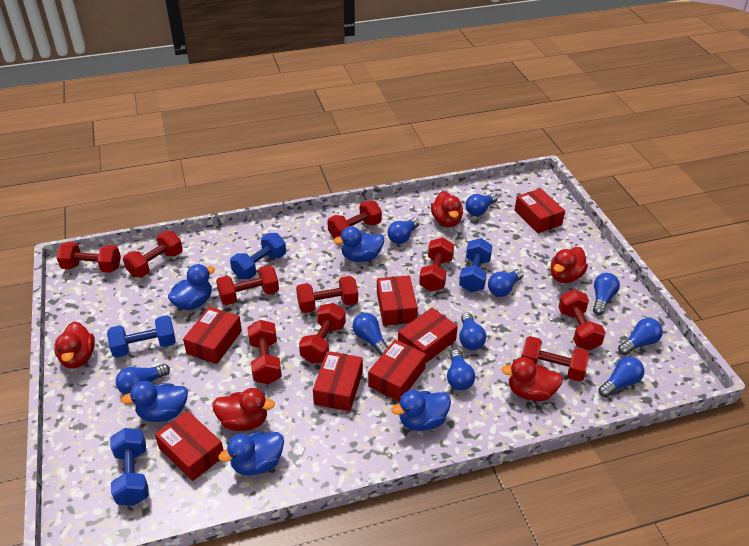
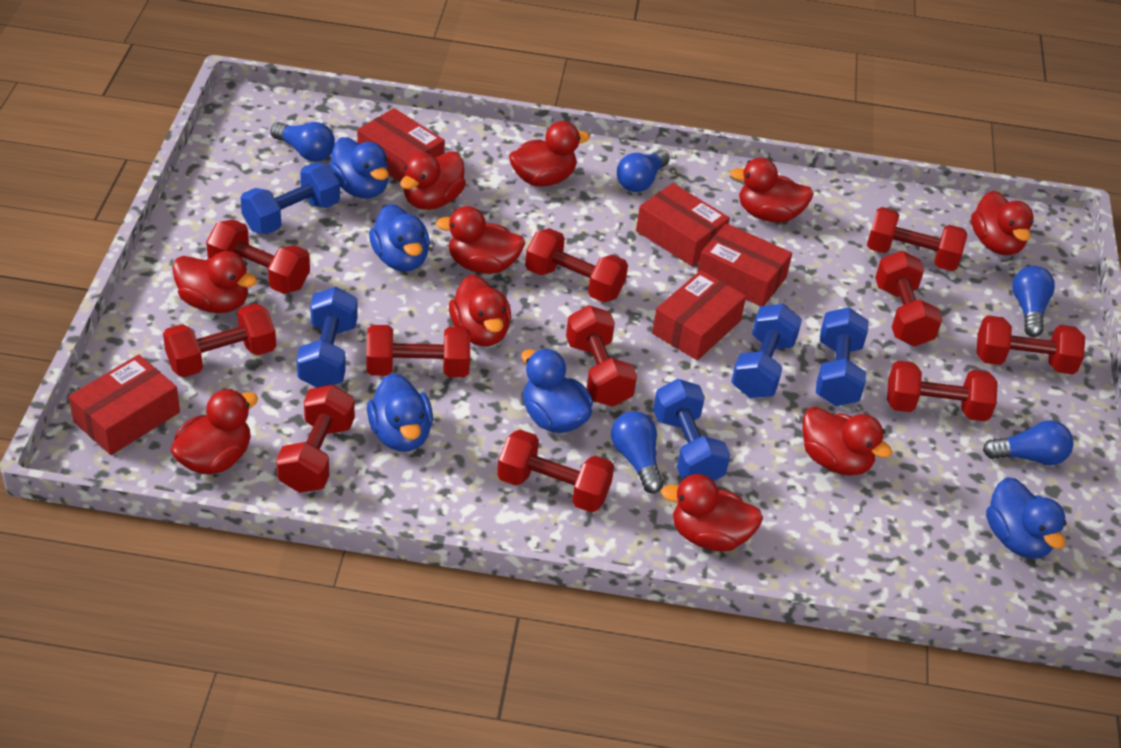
blue dumbbell: [107,315,176,358] [110,428,149,506] [230,233,286,279] [459,238,493,292] = 4 -> [241,163,340,234] [296,287,358,388] [653,379,730,481] [731,304,802,398] [816,307,869,406] = 5
blue light bulb: [116,364,170,394] [353,313,388,355] [388,218,420,244] [447,349,475,391] [459,312,486,350] [465,193,498,216] [488,269,524,297] [593,273,620,315] [598,357,645,397] [618,318,663,355] = 10 -> [270,122,335,162] [611,411,663,494] [617,150,670,192] [983,420,1074,465] [1012,266,1055,337] = 5
red box: [155,410,224,481] [183,306,242,364] [313,351,363,411] [368,339,426,402] [377,275,418,326] [398,308,458,363] [515,188,565,233] = 7 -> [69,355,180,455] [357,108,445,182] [636,183,730,267] [652,270,746,360] [697,223,792,306] = 5
red duck: [54,322,95,368] [213,388,275,431] [431,191,463,227] [501,357,563,401] [551,247,588,283] = 5 -> [170,389,258,475] [172,251,257,313] [400,151,466,210] [436,206,525,274] [449,274,511,346] [509,121,590,187] [661,474,763,551] [730,158,814,223] [803,407,892,476] [971,191,1034,255] = 10
red dumbbell: [56,242,121,273] [123,231,183,278] [216,265,279,305] [247,320,282,384] [296,276,358,313] [299,303,346,363] [327,201,382,239] [419,237,454,292] [521,336,589,382] [558,289,606,350] = 10 -> [163,303,276,377] [206,219,310,294] [276,385,355,493] [366,325,470,377] [497,430,614,513] [525,228,628,303] [566,305,637,407] [867,207,967,271] [875,251,943,346] [887,361,998,421] [976,315,1085,374] = 11

